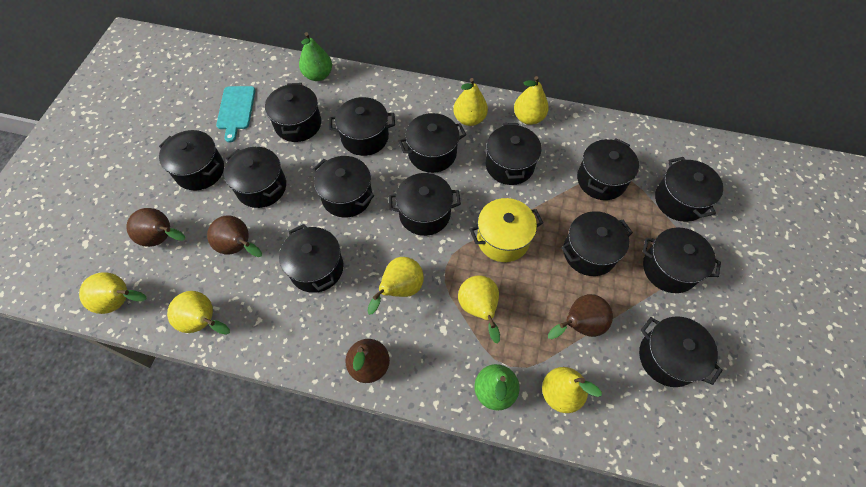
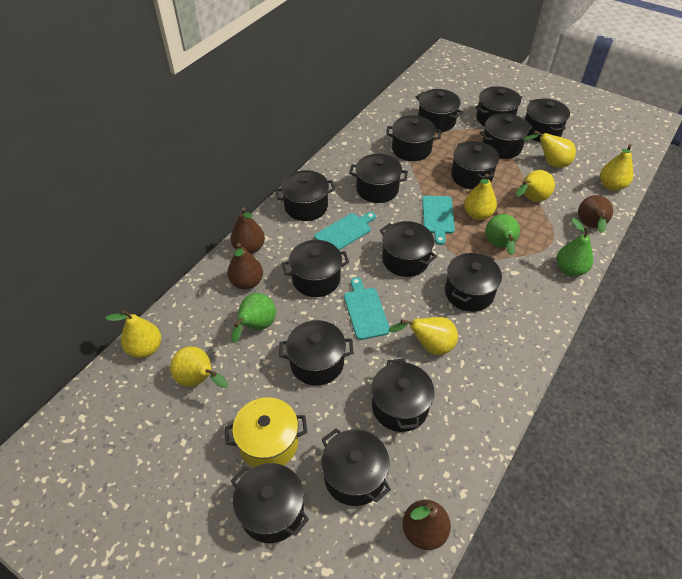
black pot: [159,130,224,190] [224,147,286,208] [265,83,321,142] [279,224,344,293] [313,156,374,218] [329,97,395,156] [389,173,461,236] [399,113,466,173] [486,123,541,185] [561,211,633,276] [577,138,639,200] [639,316,723,387] [642,227,721,293] [655,157,723,222] = 14 -> [231,463,309,543] [275,170,335,221] [279,320,353,386] [282,240,349,297] [321,428,391,506] [349,154,408,203] [371,359,435,432] [380,221,437,277] [386,115,441,161] [416,89,464,132] [445,253,502,312] [451,141,499,189] [475,86,523,126] [480,113,533,159] [525,98,570,142] = 15
green pear: [299,32,332,81] [474,364,520,411] = 2 -> [232,293,276,343] [485,214,520,256] [556,218,593,276] = 3
turquoise cutting board: [216,86,255,143] = 1 -> [314,212,376,250] [344,277,390,340] [422,196,455,245] = 3

